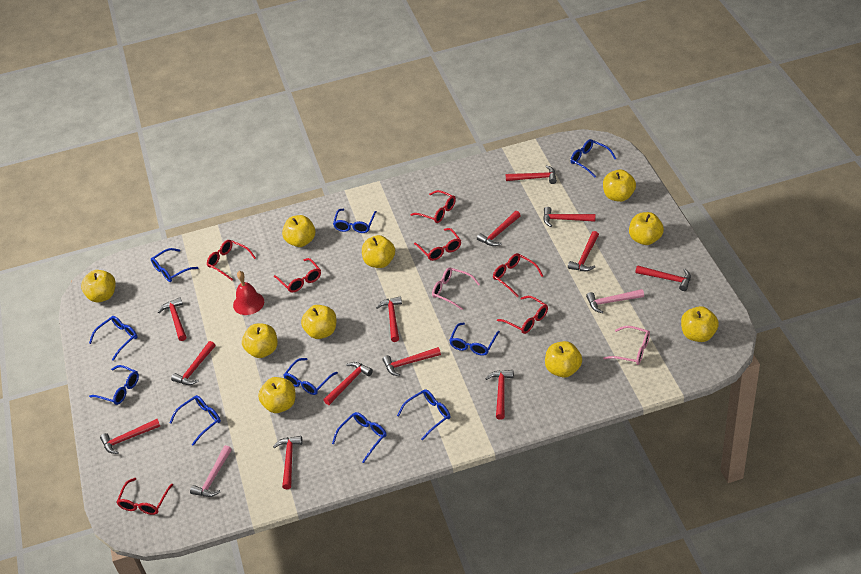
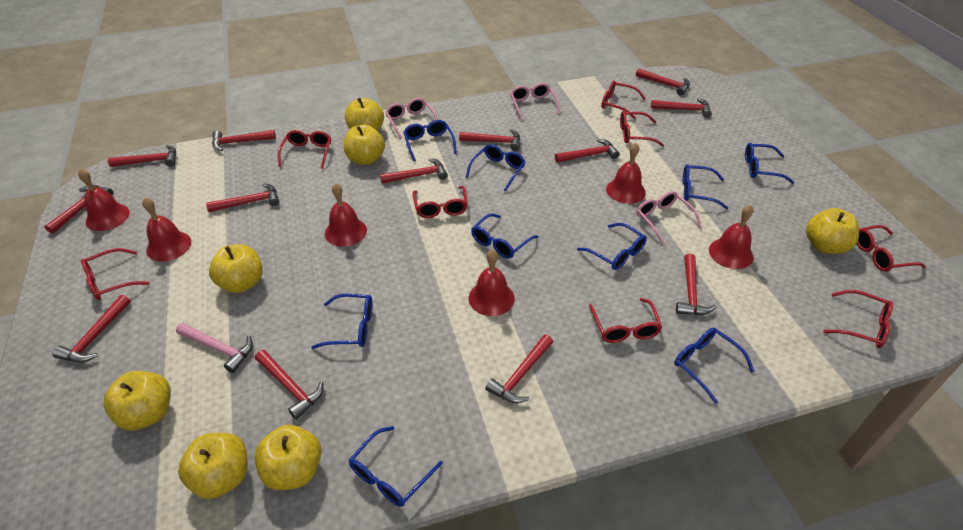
blue glasses: [89,316,138,361] [89,365,139,405] [151,248,199,282] [170,395,221,446] [284,358,338,395] [332,412,387,463] [333,209,377,233] [397,389,450,440] [449,322,500,356] [570,139,617,177] = 10 -> [311,294,373,349] [349,426,443,507] [403,120,457,161] [466,144,526,192] [471,213,538,259] [577,223,647,270] [674,327,754,404] [683,164,728,209] [745,143,794,184] = 9
pink glasses: [432,267,480,310] [603,326,650,365] = 2 -> [385,98,438,139] [510,83,560,120] [636,191,702,244] = 3
pink hammer: [190,445,232,497] [586,289,644,313] = 2 -> [176,323,253,373] = 1
red bell: [233,271,264,315] = 1 -> [78,168,130,231] [142,197,191,262] [325,183,367,247] [469,249,515,316] [606,143,646,204] [709,204,754,269] = 6
red glasses: [116,478,173,515] [207,240,256,281] [274,258,321,293] [410,190,456,223] [414,228,461,261] [493,253,543,297] [497,296,548,334] = 7 -> [81,248,150,300] [278,130,331,169] [412,186,468,218] [589,298,662,343] [601,80,646,119] [620,111,664,147] [823,290,893,348] [857,225,926,272] = 8
yellow apple: [81,270,116,302] [242,324,278,358] [258,377,295,413] [282,215,316,247] [301,305,337,339] [362,235,395,268] [545,341,582,378] [603,170,636,202] [629,212,664,245] [681,306,719,342] = 10 -> [104,371,171,430] [178,433,248,499] [209,244,263,293] [254,425,322,490] [344,124,385,165] [345,98,384,131] [806,208,859,254] = 7

